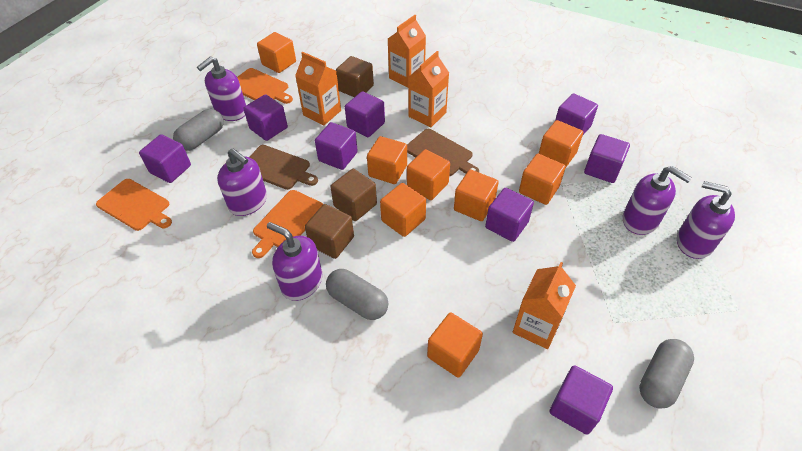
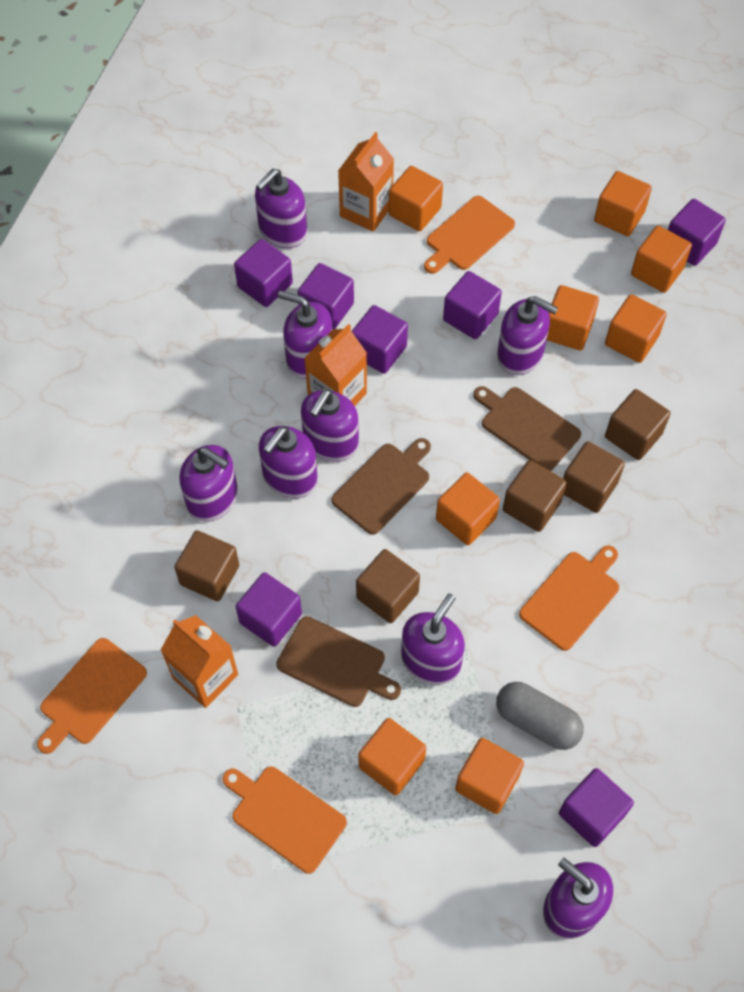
brown cube: [305,204,354,259] [330,169,377,221] [336,56,374,97] = 3 -> [174,530,239,601] [356,549,420,623] [503,460,567,532] [563,441,625,513] [605,389,671,460] = 5
brown cutting board: [250,145,318,190] [407,129,479,176] = 2 -> [276,616,401,707] [331,438,431,535] [473,386,581,471] = 3
grey capsule: [173,109,224,151] [326,269,389,320] [639,339,694,409] = 3 -> [496,682,584,750] = 1
orange carton: [295,52,341,125] [388,15,426,88] [408,51,449,127] [513,262,576,349] = 4 -> [161,615,238,708] [304,324,367,406] [338,132,394,232] = 3
orange cutting board: [96,179,172,231] [237,68,293,104] [252,190,323,258] = 3 -> [37,638,147,754] [223,766,347,874] [424,196,515,274] [519,545,619,651] = 4
purple cube: [139,134,191,183] [243,94,288,141] [315,122,358,170] [345,91,385,137] [485,188,534,242] [550,365,613,435] [555,93,598,135] [584,134,630,183] = 8 -> [234,239,293,307] [236,572,302,647] [298,263,354,330] [352,305,408,374] [443,271,502,339] [559,768,634,847] [668,199,726,266] = 7
purple soap dispenser: [197,56,246,121] [217,148,267,216] [267,222,322,301] [623,166,692,235] [677,181,735,259] = 5 -> [179,445,238,522] [255,169,307,248] [259,426,318,499] [278,291,332,379] [301,389,359,462] [401,594,465,685] [497,296,558,375] [543,858,613,939] = 8

